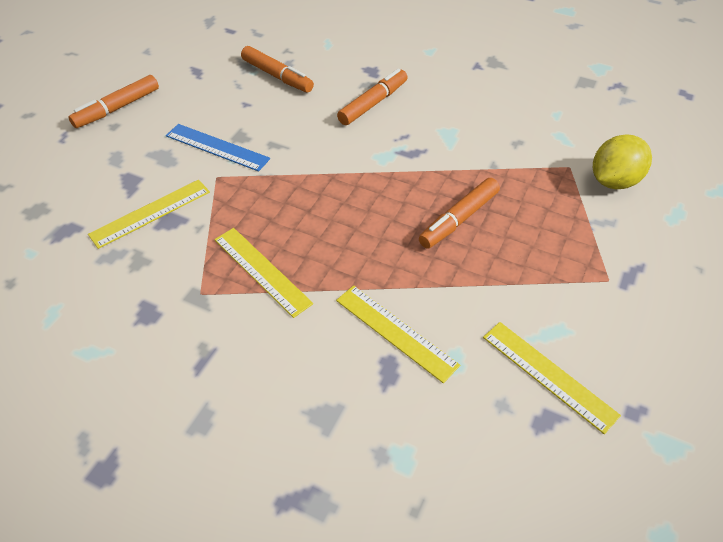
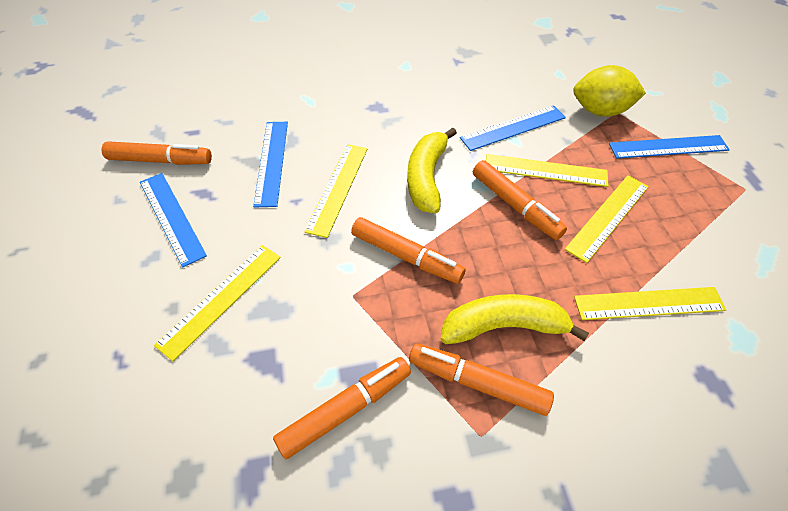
blue ruler: [166,124,270,172] = 1 -> [140,173,207,268] [253,122,288,208] [460,105,566,151] [609,135,730,159] = 4
orange marker: [68,75,159,128] [241,46,314,93] [337,68,408,125] [419,178,500,249] = 4 -> [102,141,212,165] [273,357,411,459] [351,217,466,284] [409,343,554,416] [473,160,567,240] = 5
yellow banana: none = 0 -> [407,128,457,213] [441,294,589,344] = 2
yellow ruler: [88,180,210,249] [214,228,313,318] [336,285,460,383] [483,322,621,434] = 4 -> [154,245,281,361] [304,144,367,238] [486,154,609,187] [565,175,649,263] [574,287,726,320] = 5

